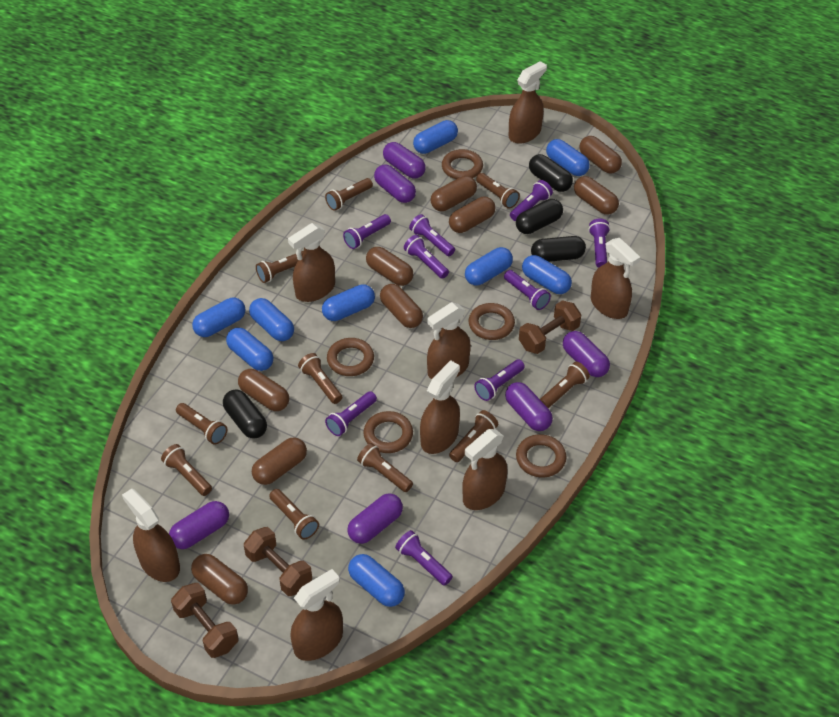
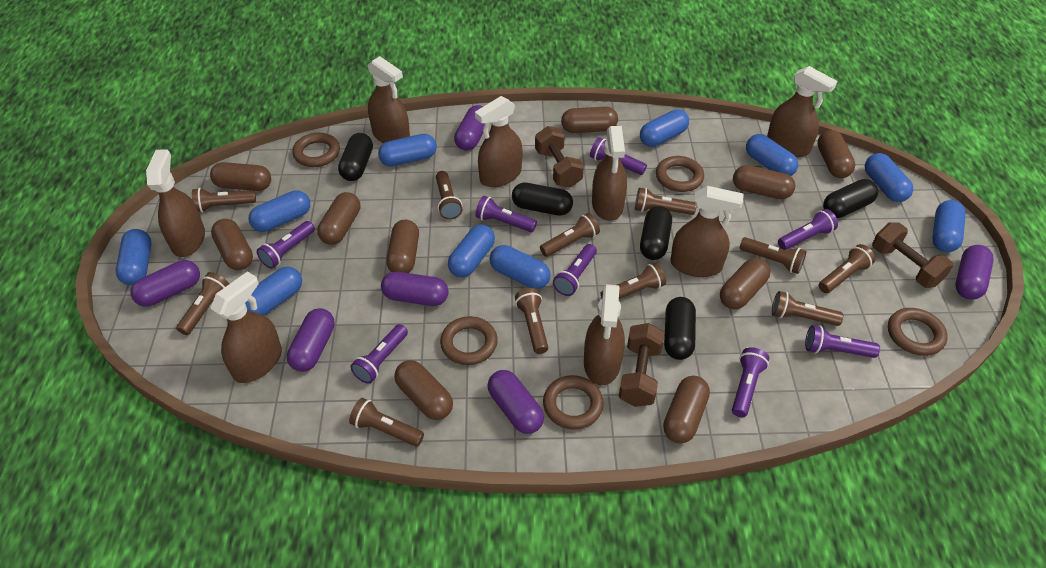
black capsule: [223,389,267,439] [516,199,563,234] [529,154,573,192] [531,236,586,262] = 4 -> [338,133,373,181] [512,183,573,216] [640,206,672,260] [664,297,696,360] [823,179,878,218] = 5
blue capsule: [192,298,245,337] [226,328,273,371] [249,298,294,341] [322,284,375,321] [348,554,405,607] [413,120,458,154] [465,247,513,286] [522,255,572,294] [546,139,590,176] = 9 -> [116,229,151,285] [245,267,302,316] [249,190,310,232] [378,134,437,167] [448,225,495,277] [490,245,551,289] [640,109,689,147] [746,134,798,176] [865,153,914,202] [932,200,966,252] = 10
brown capsule: [191,554,248,605] [238,369,289,411] [252,437,307,485] [366,247,413,286] [380,284,423,328] [431,176,477,211] [449,197,495,233] [574,176,619,215] [580,136,622,174] = 9 -> [210,162,271,191] [211,219,253,270] [317,192,360,245] [386,220,419,273] [394,360,453,420] [561,107,618,133] [663,376,710,443] [720,258,770,309] [733,165,796,199] [817,130,855,178] = 10
brown flashlight: [161,444,212,496] [176,403,227,445] [256,251,303,283] [269,489,319,540] [298,353,342,404] [325,178,373,211] [357,443,413,492] [449,410,498,462] [476,173,520,209] [540,362,590,408] = 10 -> [176,272,229,335] [192,188,256,213] [349,398,424,447] [436,171,462,220] [515,288,548,354] [540,213,600,257] [601,263,666,299] [635,188,696,215] [740,237,807,274] [772,291,843,326] [818,244,875,293] = 11
purple flashlight: [325,391,377,436] [343,214,391,249] [395,530,453,586] [404,235,449,279] [409,214,455,256] [474,360,525,401] [504,270,551,310] [510,180,553,221] [588,219,610,268] = 9 -> [257,221,315,269] [350,324,408,384] [475,196,537,232] [553,244,597,296] [590,137,647,175] [732,347,769,417] [778,209,838,250] [805,325,880,358] = 8

